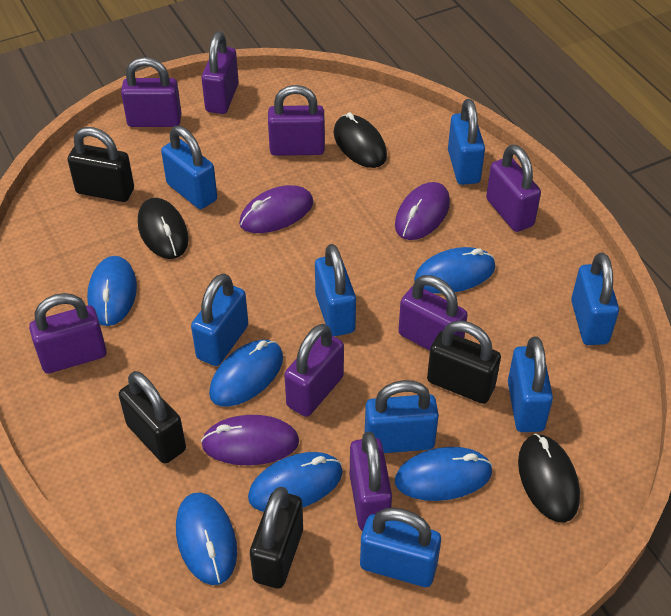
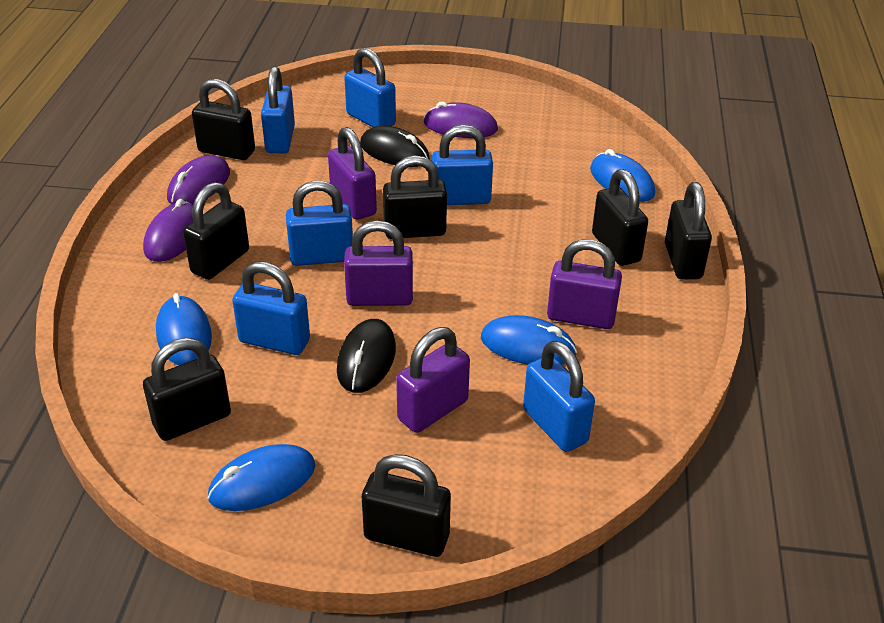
black mouse: [138,198,189,259] [333,112,387,168] [518,433,580,522] = 3 -> [337,319,396,393] [360,126,430,167] = 2
black padlock: [68,127,134,202] [119,371,186,464] [250,487,303,589] [427,321,501,404] = 4 -> [143,338,231,441] [183,182,249,280] [192,79,255,160] [362,454,451,557] [383,156,447,239] [592,169,648,266] [665,182,712,280] = 7
blue mouse: [87,256,137,326] [176,492,237,585] [209,340,283,407] [248,452,343,512] [395,447,493,501] [414,247,495,294] = 6 -> [156,293,212,365] [208,444,316,511] [481,315,577,365] [590,149,655,202] = 4
blue padlock: [161,126,217,209] [191,273,248,366] [315,244,356,336] [360,508,441,587] [365,380,439,453] [448,99,485,185] [508,337,553,432] [571,253,619,345] = 8 -> [232,262,310,355] [261,66,295,153] [286,180,353,266] [344,48,396,127] [432,125,493,205] [523,341,595,452] = 6
purple padlock: [29,293,107,374] [121,57,181,127] [202,31,239,114] [268,85,325,156] [284,324,344,417] [350,432,392,531] [398,275,468,351] [486,145,541,232] = 8 -> [328,127,377,220] [344,221,413,306] [396,327,470,433] [547,239,622,329] = 4

